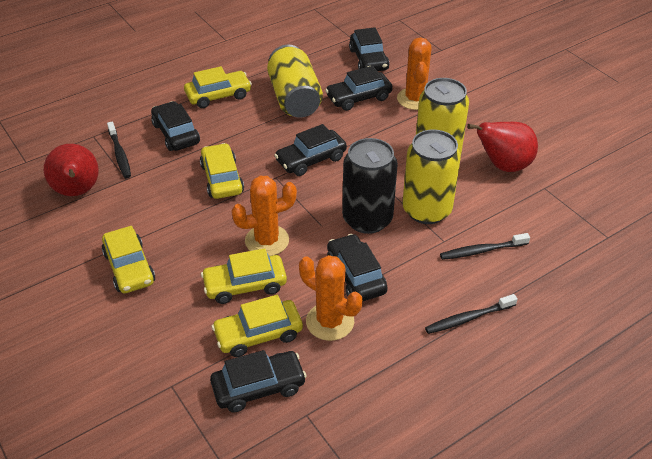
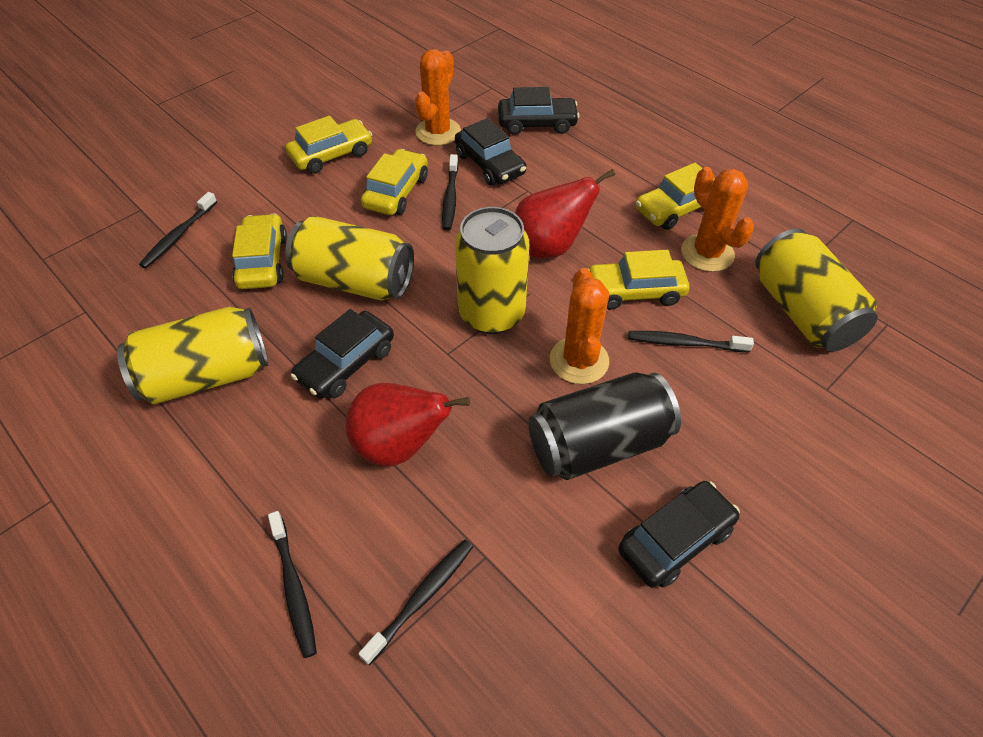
black car: [151,101,200,151] [210,350,307,413] [274,124,347,176] [325,66,393,111] [327,234,388,302] [349,27,389,71] = 6 -> [291,309,394,399] [455,118,526,185] [498,87,579,135] [618,481,740,588] = 4
black toothbrush: [107,122,131,178] [425,294,518,334] [440,233,530,260] = 3 -> [139,192,217,268] [268,511,317,658] [358,540,473,665] [442,154,458,231] [628,331,754,352] = 5
yellow can: [267,45,323,118] [402,129,461,224] [416,78,469,154] = 3 -> [117,307,268,404] [285,216,414,300] [455,207,529,334] [755,229,878,352] = 4

